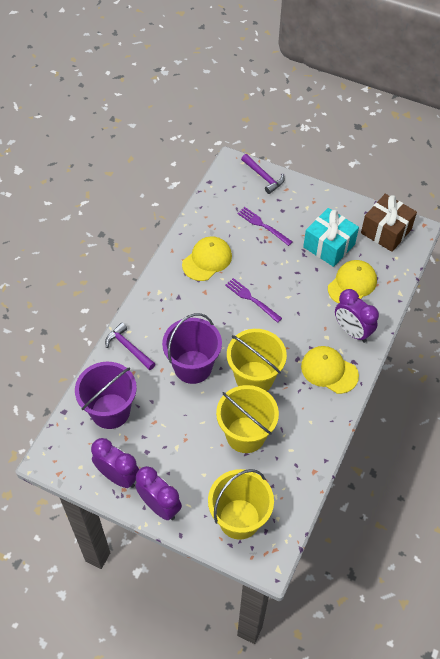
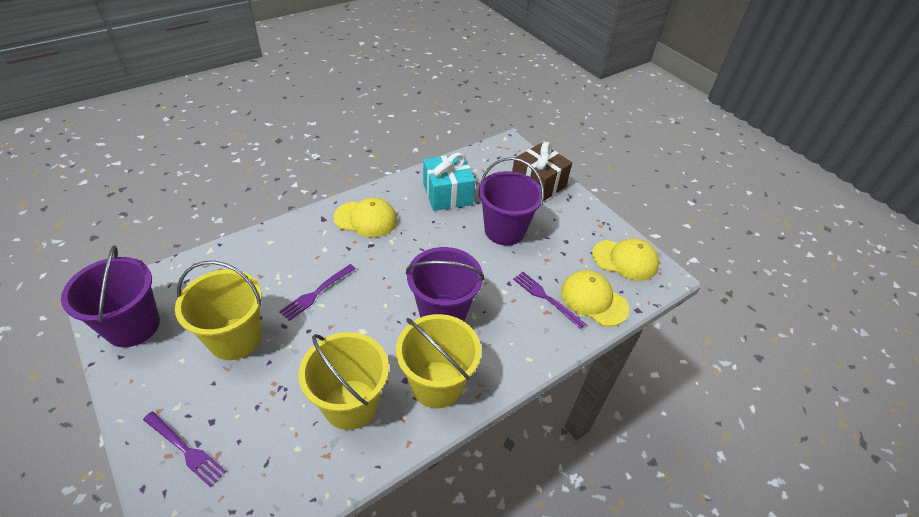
purple bucket: [75,362,137,429] [162,313,222,384] = 2 -> [61,245,160,347] [406,247,484,321] [479,157,544,245] = 3
purple clock: [91,438,139,488] [135,466,182,520] [335,289,379,343] = 3 -> none = 0
purple fork: [225,278,282,323] [237,207,293,246] = 2 -> [143,412,227,487] [279,264,356,321] [513,272,585,329] = 3
purple hammer: [105,323,155,370] [241,154,285,194] = 2 -> none = 0

